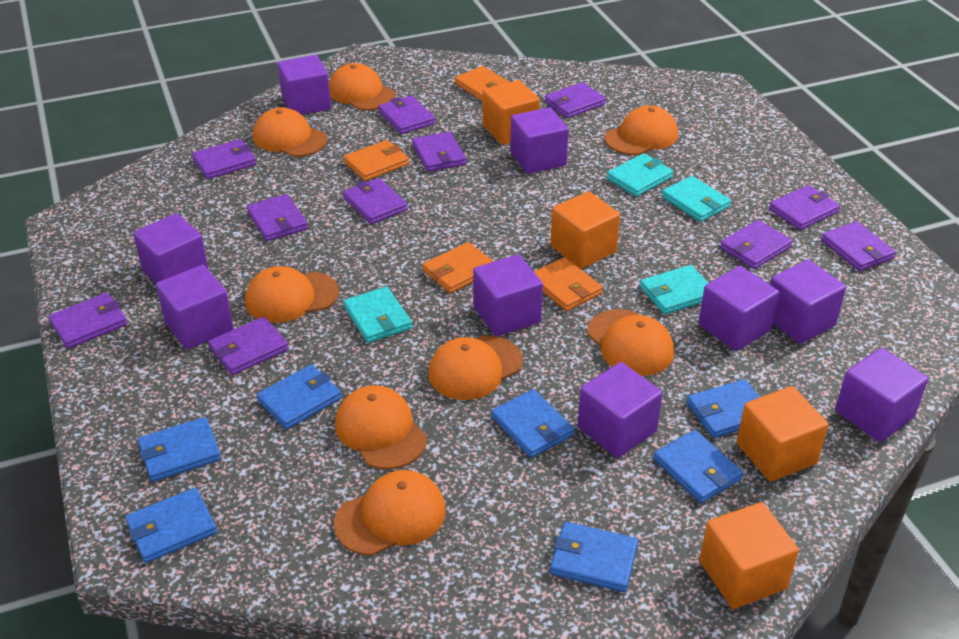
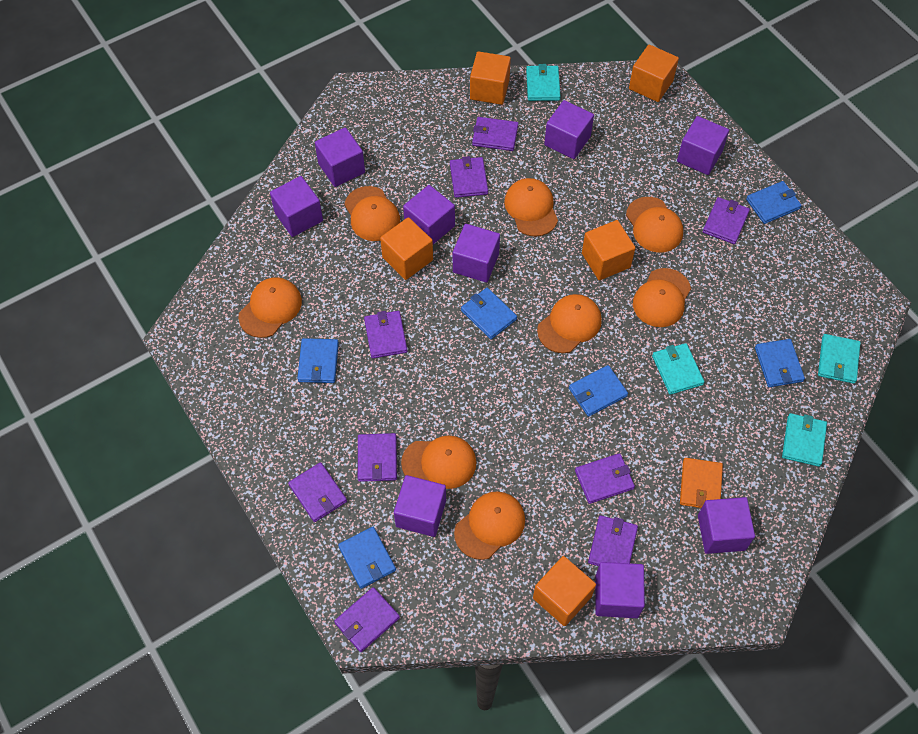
blue wallet: [125,488,217,563] [138,417,221,482] [257,364,342,429] [491,389,574,458] [550,522,638,592] [653,430,743,503] [687,379,760,438] = 7 -> [297,338,339,383] [338,527,396,589] [461,288,517,339] [569,365,628,417] [746,181,802,224] [755,339,805,387] = 6
orange cube: [482,80,540,145] [550,191,620,269] [699,502,799,609] [736,386,829,482] = 4 -> [380,217,433,280] [470,51,511,105] [533,556,596,626] [582,220,635,280] [629,44,679,102] = 5
orange wallet: [343,140,409,181] [422,242,494,293] [454,66,509,101] [534,257,603,311] = 4 -> [680,458,723,508] = 1
purple wallet: [49,293,127,349] [192,139,256,179] [208,317,289,375] [247,194,308,241] [343,178,408,224] [378,96,435,134] [412,132,466,172] [544,82,606,118] [720,220,793,269] [769,185,840,230] [821,221,896,271] = 11 -> [288,462,347,522] [334,587,400,652] [358,433,397,482] [364,311,407,358] [450,156,488,198] [472,117,518,151] [575,453,635,504] [588,515,638,566] [703,197,750,244] = 9

